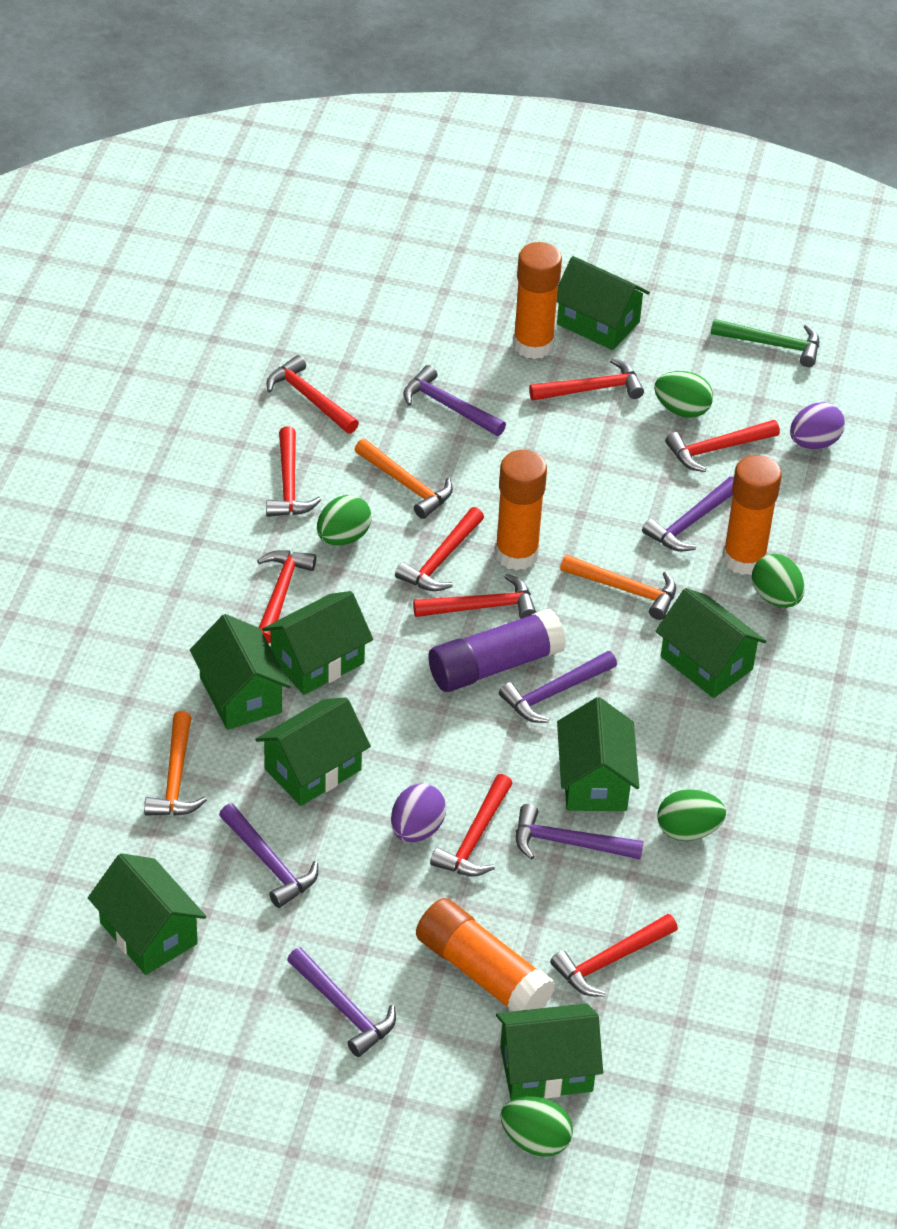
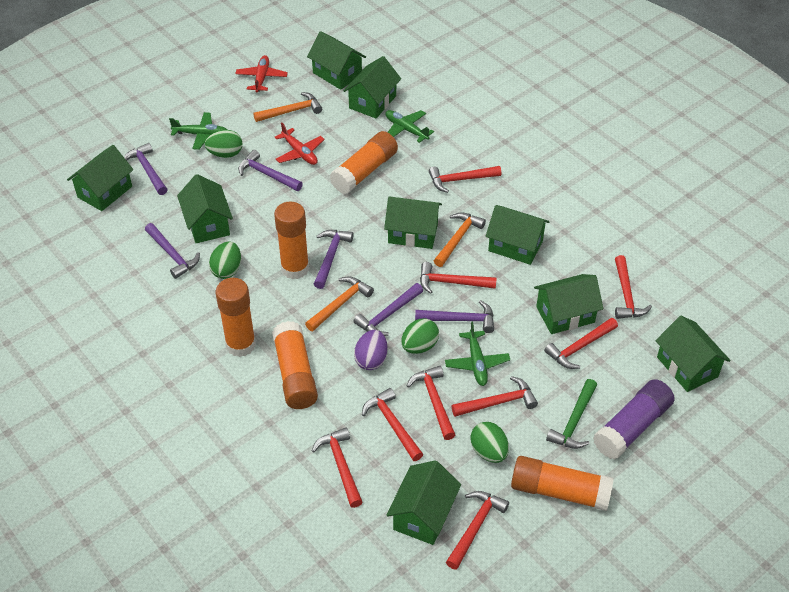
green egg: [317,495,372,546] [500,1096,573,1157] [654,371,713,418] [657,789,726,841] [752,554,805,608] = 5 -> [205,130,242,158] [209,241,241,279] [401,318,439,354] [470,422,509,463] = 4
green house: [88,853,206,975] [190,614,291,730] [256,697,371,806] [262,591,373,695] [496,1003,603,1100] [557,256,650,350] [557,697,639,811] [655,588,766,698] = 8 -> [67,145,133,211] [177,174,233,243] [307,31,366,90] [343,56,401,118] [384,196,442,249] [386,460,461,545] [486,205,550,265] [534,274,603,334] [656,316,731,392] = 9
green plane: none = 0 -> [169,112,227,150] [385,110,434,143] [445,322,510,386] = 3
orange glue stick: [416,898,555,1012] [495,450,547,571] [513,242,562,359] [722,455,782,575] = 4 -> [216,278,256,357] [272,321,318,409] [274,201,309,279] [330,131,398,194] [511,456,614,511] = 5
purple egg: [391,783,446,842] [790,402,845,449] = 2 -> [354,330,388,370] = 1
red plane: none = 0 -> [235,55,288,93] [274,122,325,165] = 2

